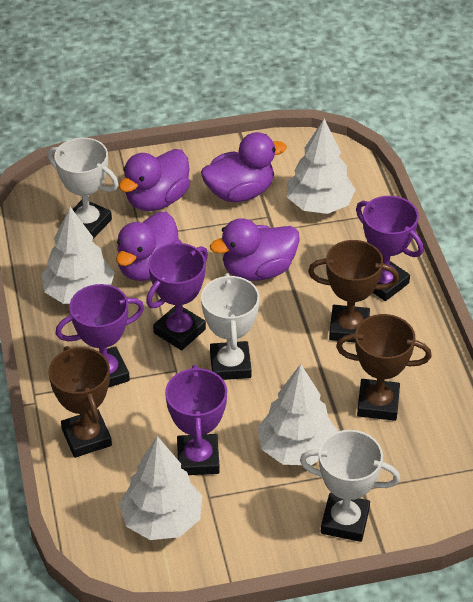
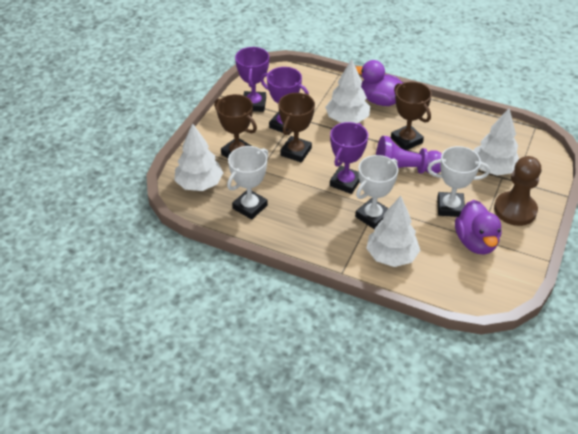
brown pawn: none = 0 -> [494,156,541,226] = 1
purple duck: [116,212,182,281] [119,149,190,211] [201,132,287,202] [210,218,300,281] = 4 -> [356,60,403,106] [455,200,501,254] = 2
purple pawn: none = 0 -> [376,136,442,174] = 1
purple trophy: [55,284,144,388] [146,243,208,350] [165,365,227,475] [356,196,424,301] = 4 -> [235,47,269,112] [260,67,309,135] [330,122,368,194] = 3

